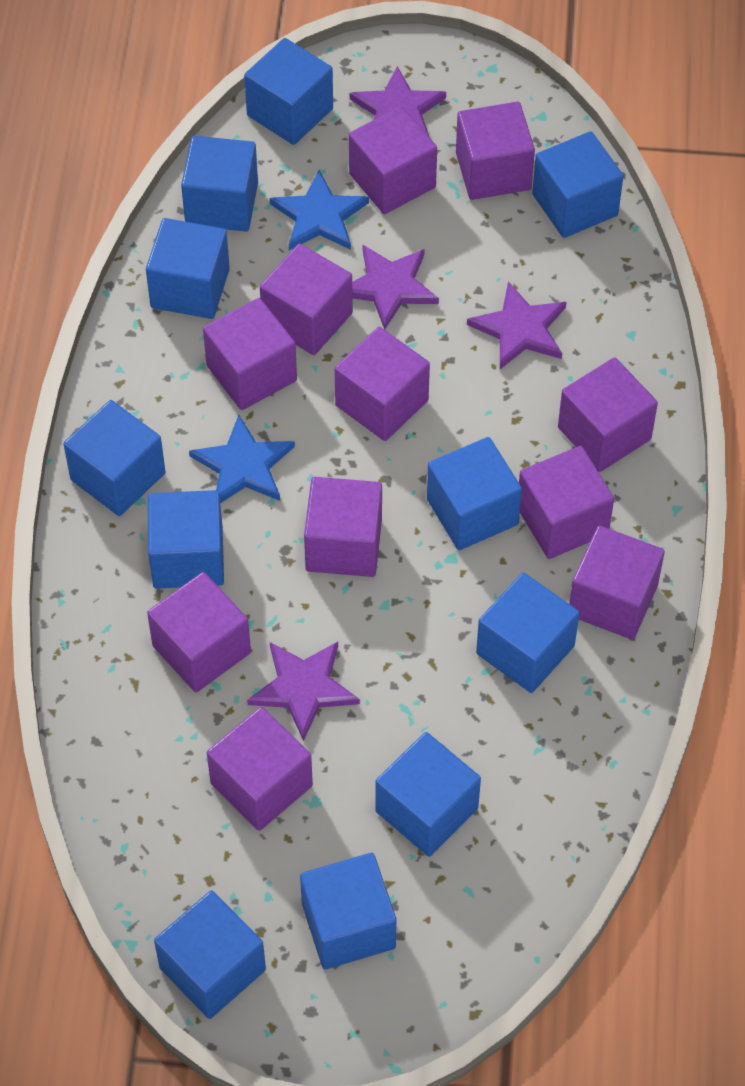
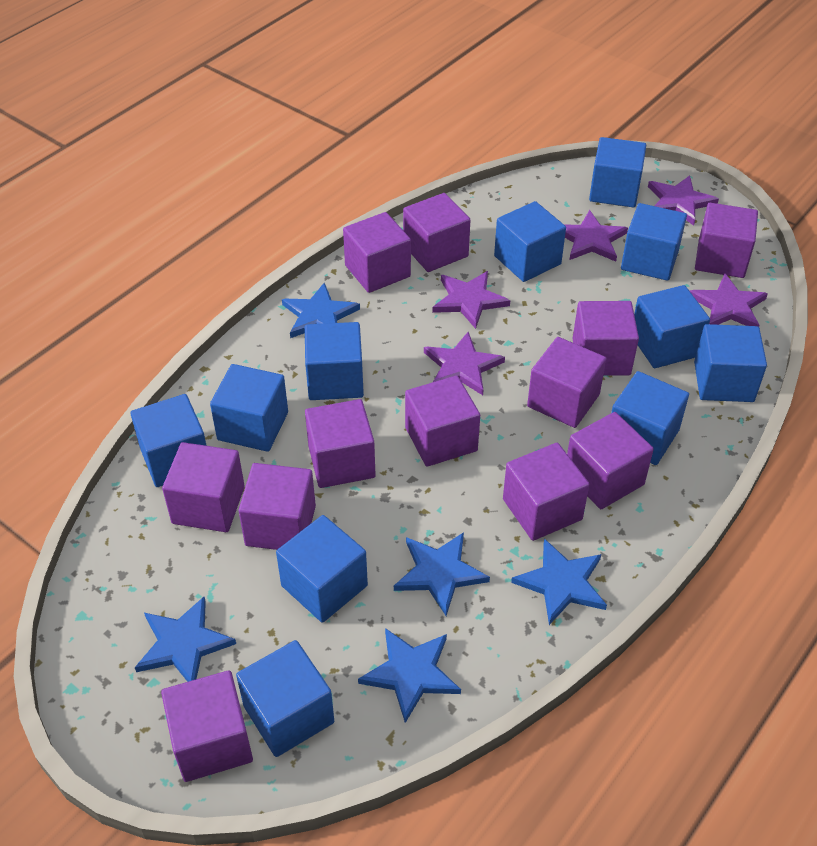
blue star: [189,415,295,503] [270,170,369,250] = 2 -> [135,597,236,682] [282,283,360,338] [358,628,461,723] [394,532,490,616] [511,538,607,625] = 5
purple cube: [147,572,251,692] [203,298,297,410] [207,707,313,831] [260,244,353,355] [304,477,382,577] [334,327,430,441] [349,106,437,214] [456,102,535,200] [519,446,614,559] [558,357,658,472] [569,526,665,640] = 11 -> [161,670,253,782] [162,442,245,532] [238,463,316,550] [305,399,376,488] [343,212,411,293] [403,193,470,272] [405,376,480,467] [503,443,590,541] [527,337,606,428] [567,412,654,509] [573,301,639,376] [695,203,758,278] = 12
purple star: [247,642,360,741] [350,66,446,136] [352,245,439,330] [467,281,567,369] = 4 -> [424,332,505,395] [432,271,510,329] [565,210,628,262] [648,175,719,226] [690,274,768,327] = 5

